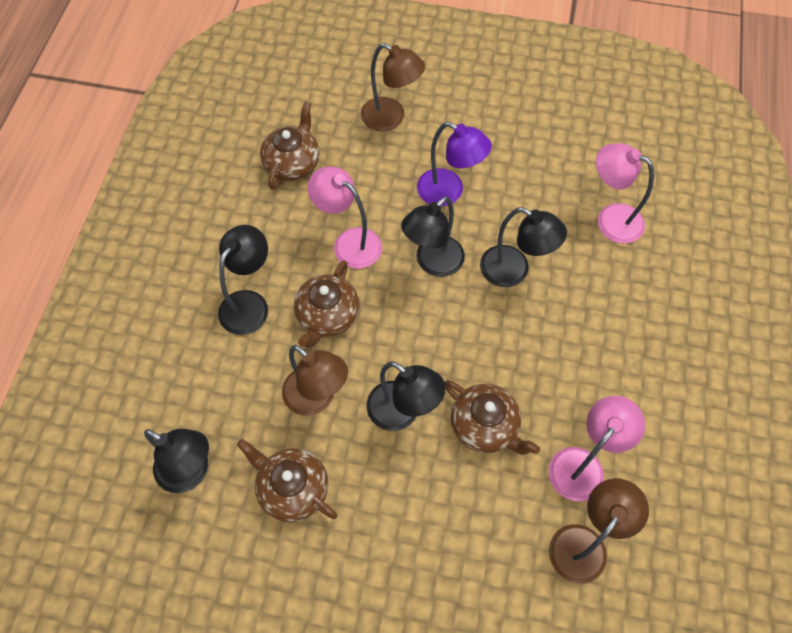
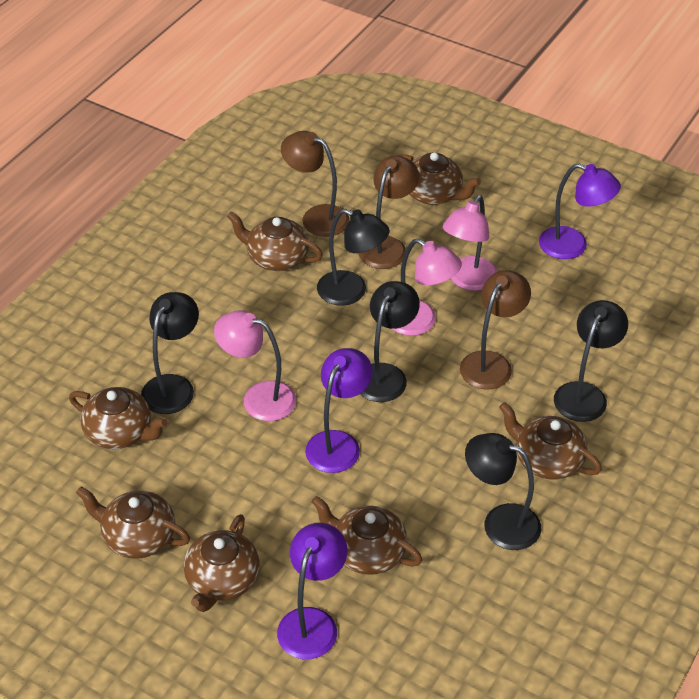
brown teapot: [237,439,337,522] [260,101,320,190] [294,260,360,348] [445,380,540,455] = 4 -> [69,387,167,449] [76,487,190,559] [183,514,260,612] [227,211,323,271] [311,496,422,575] [398,152,481,205] [499,402,602,480] = 7
purple lamp: [417,122,492,206] = 1 -> [277,523,347,659] [305,348,373,473] [539,163,621,259] = 3

